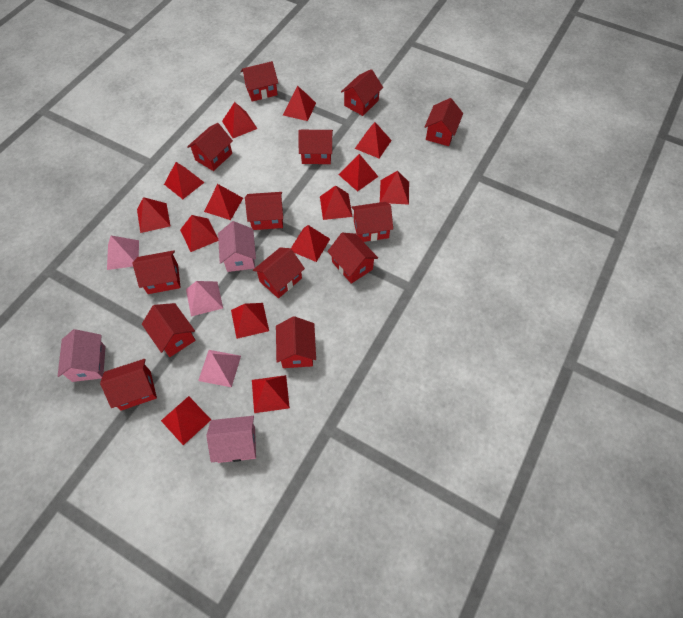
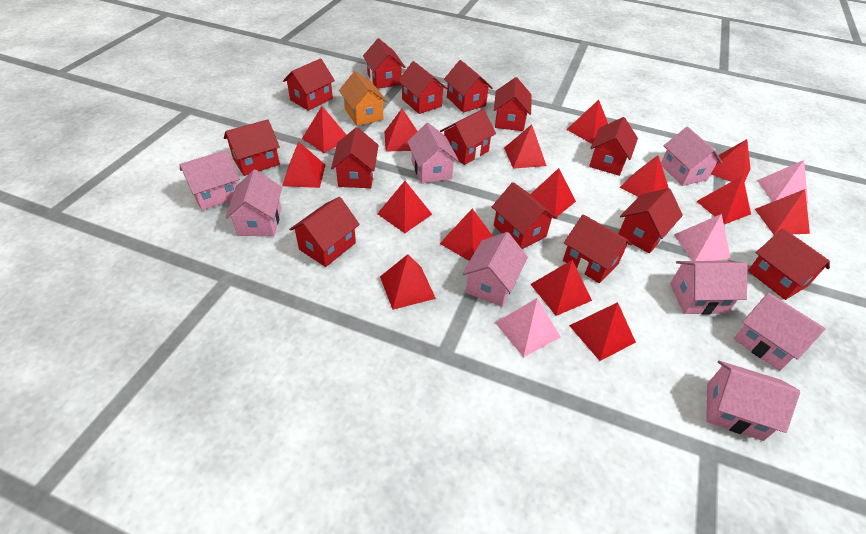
orange house: none = 0 -> [339,71,387,126] = 1
pink house: [58,329,106,382] [206,416,256,463] [218,221,256,272] = 3 -> [180,150,240,210] [225,170,282,236] [407,123,459,184] [462,232,528,307] [661,127,722,186] [670,261,747,315] [706,361,800,441] [734,293,826,371] = 8
red house: [100,359,157,411] [133,250,181,294] [142,303,196,357] [187,123,233,171] [241,61,278,102] [245,192,283,230] [253,247,305,298] [276,316,316,368] [298,130,333,164] [327,233,378,284] [341,69,383,116] [351,202,393,242] [425,98,463,146] = 13 -> [224,119,280,176] [283,58,335,111] [289,197,360,267] [331,127,378,188] [363,38,405,89] [398,61,447,114] [440,109,496,165] [444,60,492,112] [492,182,557,249] [494,77,532,131] [563,214,632,283] [589,117,638,176] [618,188,683,253] [748,228,830,300] = 14
red pyramid: [137,197,170,233] [161,396,211,445] [164,162,205,199] [180,215,218,252] [204,184,243,220] [222,102,257,138] [231,303,269,339] [252,375,290,413] [283,85,316,121] [291,225,330,262] [320,186,352,220] [339,154,379,191] [355,122,392,158] [380,171,409,205] = 14 -> [282,141,325,188] [302,106,346,153] [377,181,432,233] [380,254,436,310] [384,109,418,151] [439,209,493,261] [504,124,547,169] [530,168,576,219] [530,260,592,316] [567,100,608,144] [569,302,636,361] [619,155,669,197] [696,176,751,224] [711,139,751,182] [755,189,810,235] = 15

